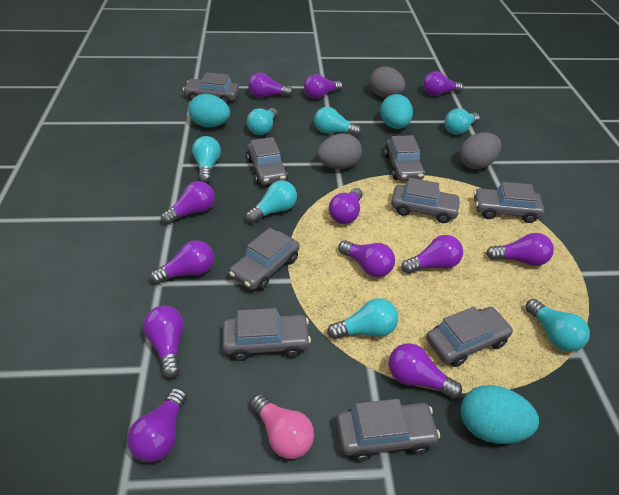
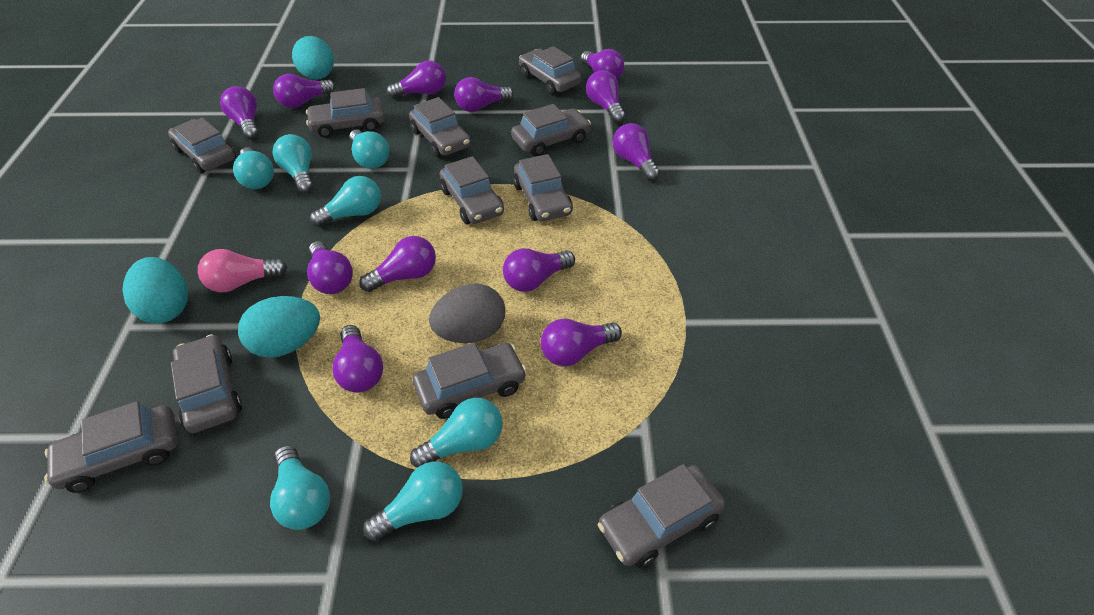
grey car: [183,72,239,104] [222,308,311,361] [229,228,300,290] [247,137,288,185] [336,399,440,462] [384,135,425,181] [391,178,461,223] [426,307,513,367] [474,182,545,223] = 9 -> [44,401,178,493] [168,118,236,173] [171,334,242,433] [306,88,385,138] [409,97,471,157] [413,342,527,419] [440,156,504,224] [511,104,591,156] [513,154,573,221] [519,46,582,95] [598,464,725,568] = 11
grey egg: [317,133,362,169] [369,66,405,98] [460,132,501,169] = 3 -> [429,284,505,343] = 1

